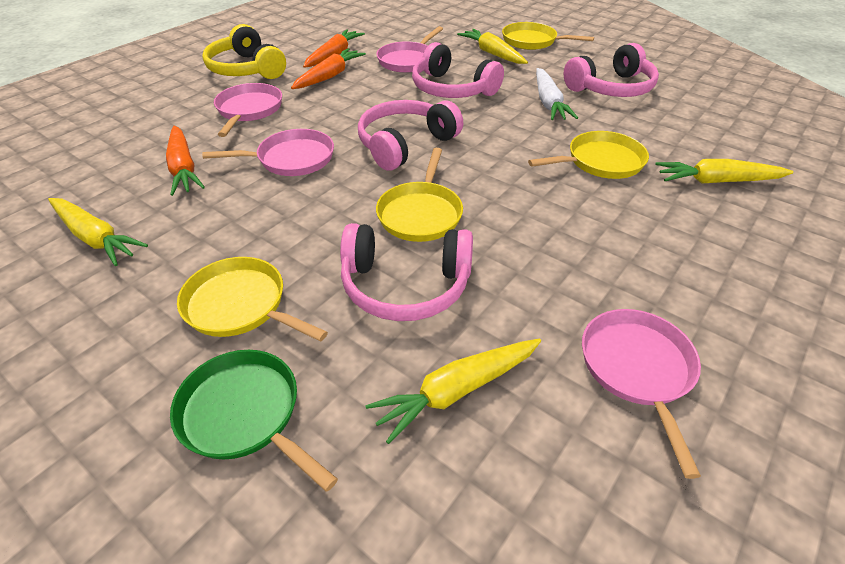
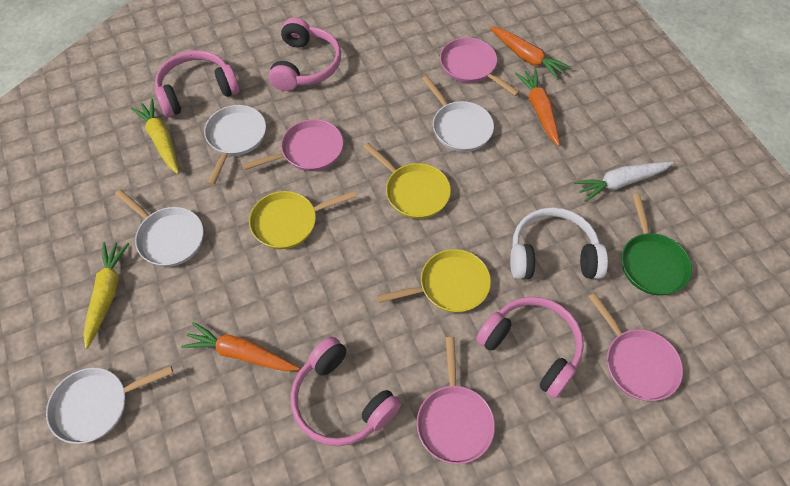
white headphones: none = 0 -> [510,208,608,279] = 1
white pan: none = 0 -> [46,366,173,444] [115,189,204,267] [204,105,266,185] [422,76,494,152] = 4
yellow carrot: [48,198,148,266] [365,339,541,444] [457,29,528,64] [655,159,794,183] = 4 -> [83,242,129,349] [131,99,179,174] = 2
yellow headphones: [202,24,286,79] = 1 -> none = 0
yellow pan: [177,257,328,342] [376,148,463,242] [502,22,594,50] [528,131,649,179] = 4 -> [249,191,356,249] [363,143,451,219] [377,249,491,313] = 3

